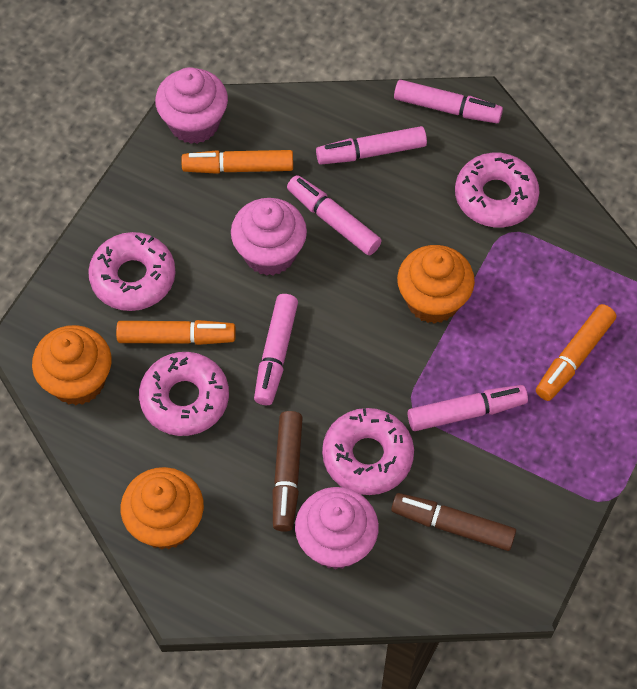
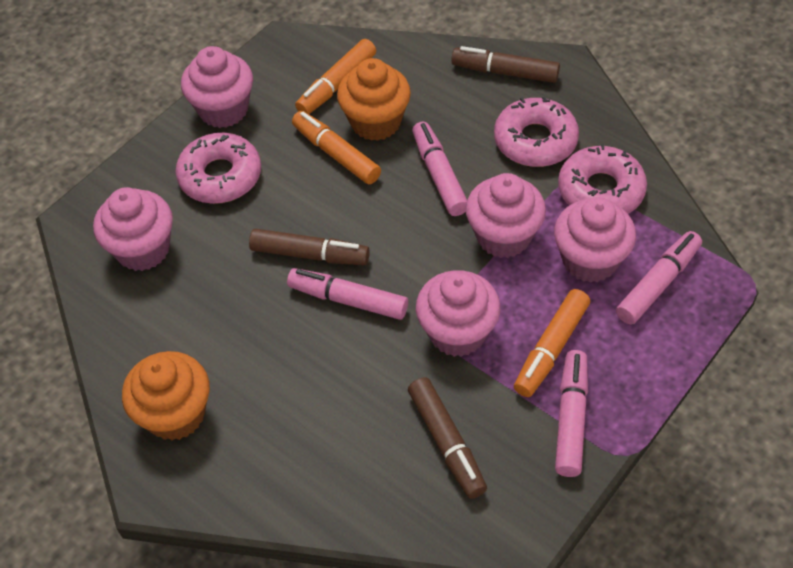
brown marker: [273,411,303,532] [391,493,516,551] = 2 -> [249,228,370,265] [408,377,487,499] [451,46,560,83] = 3
orange cupcake: [32,325,112,405] [121,467,204,549] [397,245,475,324] = 3 -> [122,351,210,440] [337,58,411,141] = 2
pink cupcake: [155,67,228,144] [231,198,307,276] [295,487,379,570] = 3 -> [93,187,173,271] [181,46,253,128] [416,270,500,357] [466,173,546,258] [554,197,636,283] = 5
pink donut: [88,232,175,311] [139,352,229,436] [322,408,414,495] [455,153,539,227] = 4 -> [175,133,261,204] [494,97,579,167] [558,144,647,214] = 3
pink marker: [254,294,298,405] [287,175,382,255] [316,126,427,165] [394,80,503,123] [408,385,528,431] = 5 -> [287,268,408,320] [412,122,467,216] [555,350,588,477] [616,231,702,325] = 4

